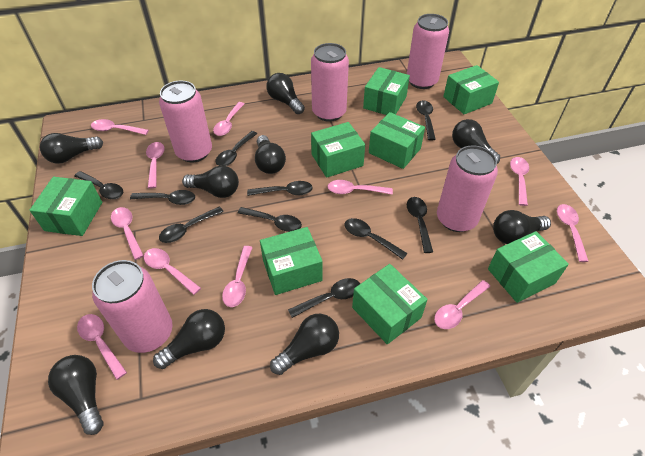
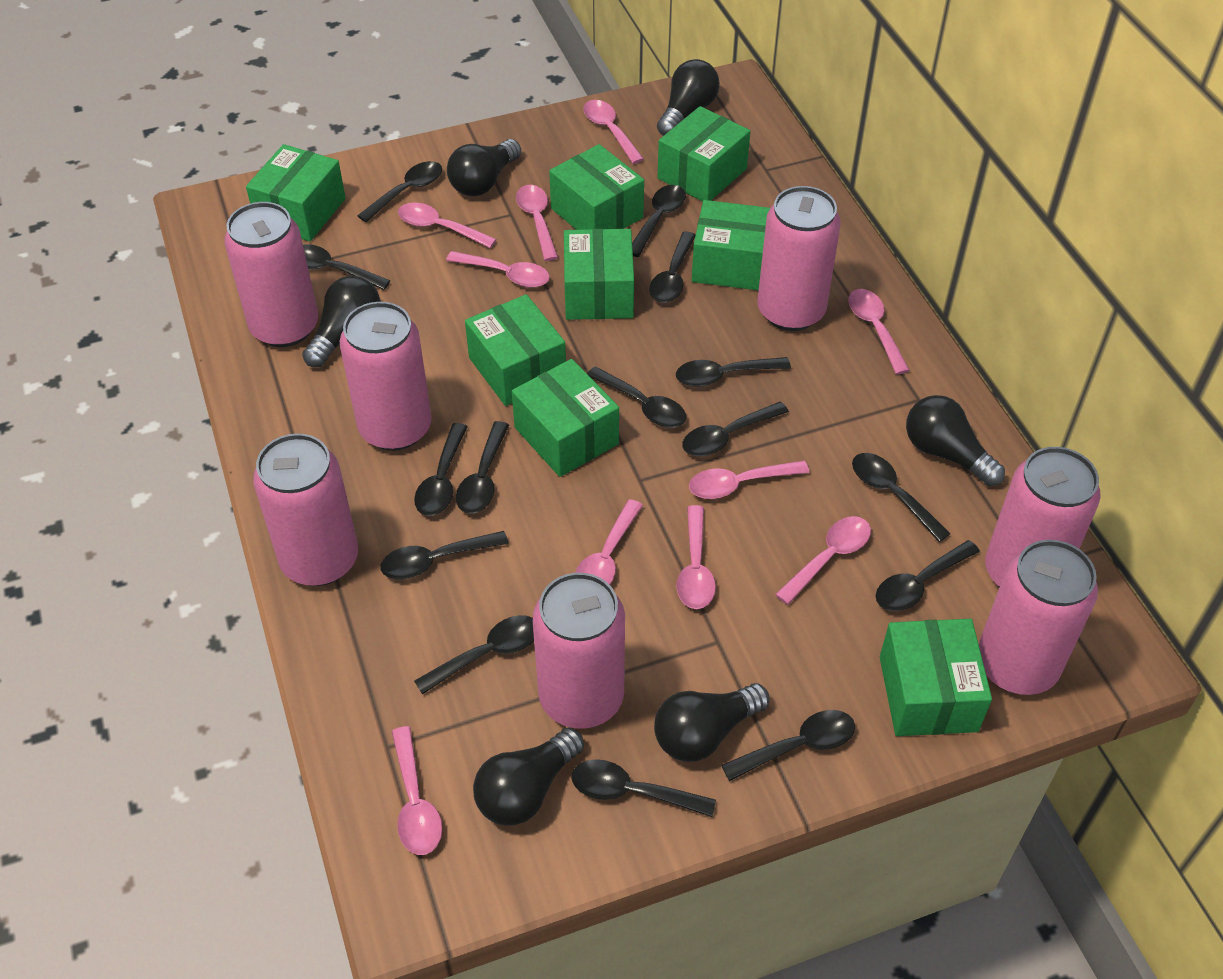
black light bulb: [40,133,103,164] [48,355,104,435] [153,309,225,369] [182,166,239,198] [255,135,286,174] [266,73,305,114] [270,314,339,375] [452,119,500,164] [493,210,551,244] = 9 -> [302,276,380,367] [447,139,521,196] [473,727,584,826] [654,683,770,762] [657,59,720,136] [906,395,1005,486] = 6
black spoon: [74,171,123,199] [130,190,195,205] [159,206,224,243] [216,131,257,166] [238,207,302,232] [247,181,313,196] [288,278,360,318] [344,218,408,260] [407,197,433,253] [416,100,436,141] = 10 -> [303,244,391,290] [357,161,442,222] [380,531,509,579] [414,423,468,516] [414,615,534,694] [456,421,509,513] [572,759,716,817] [587,367,686,428] [632,185,686,257] [649,231,696,303] [676,357,791,387] [682,402,789,456] [721,710,855,781] [852,453,951,542] [876,540,980,611] = 15
pink can: [92,260,173,353] [159,81,212,163] [311,43,349,122] [407,14,449,89] [437,145,498,232] = 5 -> [224,202,318,347] [253,434,358,586] [339,302,432,451] [533,573,625,729] [757,186,841,331] [979,540,1098,695] [985,447,1100,587] = 7
pink spoon: [77,314,127,380] [91,119,149,135] [111,207,144,260] [144,248,201,295] [146,142,165,188] [213,102,244,136] [222,246,253,307] [328,180,393,195] [434,280,490,329] [510,157,529,206] [557,204,589,262] = 11 -> [392,726,442,855] [398,202,497,248] [446,251,550,288] [516,185,558,261] [575,499,643,585] [583,100,644,164] [676,505,716,609] [689,460,809,499] [775,516,871,605] [848,289,910,374] = 10

